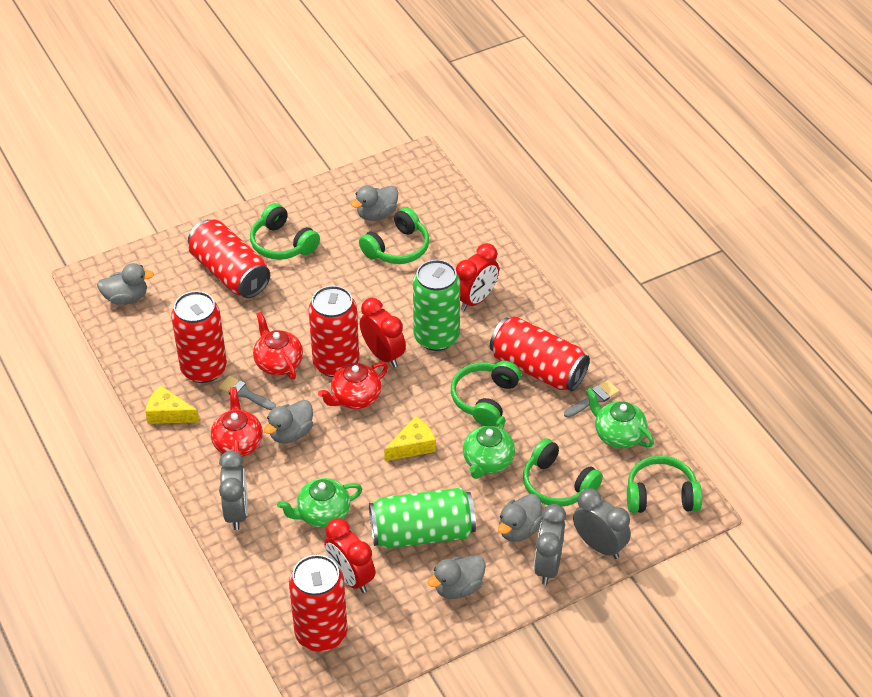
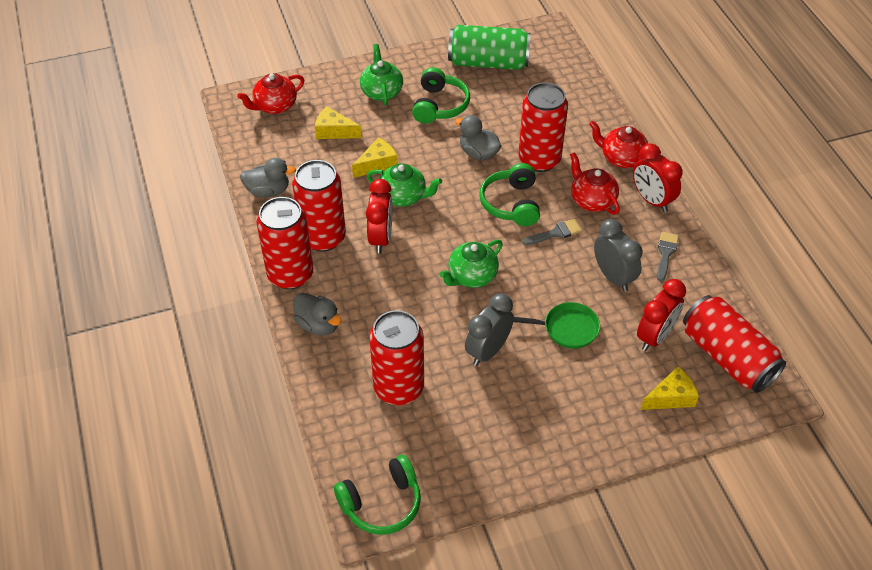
green can: [369,488,476,549] [413,260,460,351] = 2 -> [448,25,531,70] = 1
green headphones: [250,203,320,260] [359,207,429,264] [451,361,521,426] [523,438,603,507] [627,455,702,513] = 5 -> [334,455,421,535] [412,67,470,124] [479,163,540,226] = 3
green pan: none = 0 -> [513,302,600,349] = 1
grey clock: [219,450,248,530] [534,504,566,585] [573,489,631,559] = 3 -> [465,293,514,366] [594,219,643,292] = 2
grey duck: [97,263,154,305] [264,400,313,443] [351,185,398,221] [427,555,485,599] [498,494,543,542] = 5 -> [240,158,296,197] [294,293,342,336] [455,115,501,160] = 3
yellow cheese: [145,385,199,424] [384,416,436,461] = 2 -> [315,106,362,139] [352,137,398,178] [641,366,699,410] = 3

